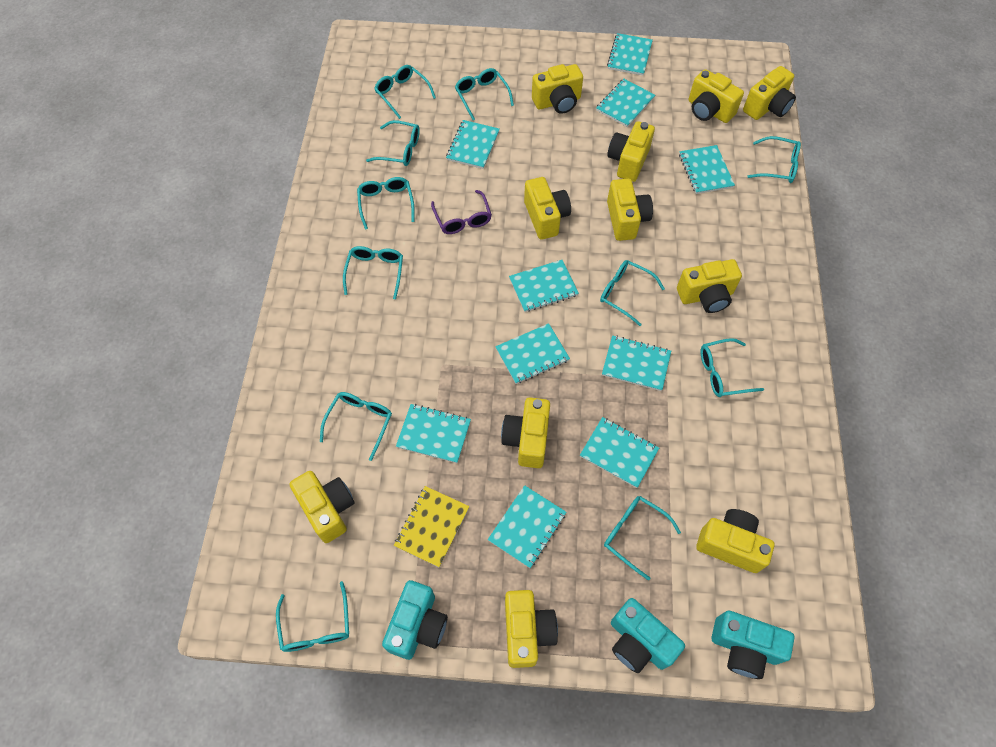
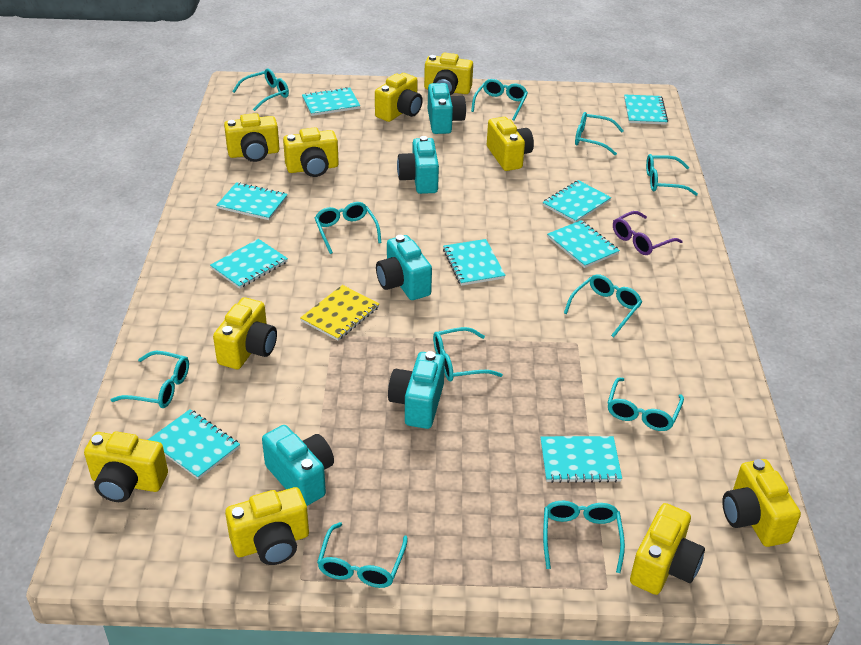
turquoise camera: [382,580,448,660] [611,598,685,673] [712,611,795,679] = 3 -> [262,425,334,506] [376,235,432,300] [388,351,445,429] [397,136,439,194] [428,83,466,134] = 5
turquoise notebook: [396,404,471,463] [446,120,500,169] [488,485,567,568] [495,323,570,384] [509,260,579,312] [580,417,659,488] [596,79,655,127] [602,335,671,391] [607,33,653,75] [679,145,735,194] = 10 -> [148,409,240,480] [210,239,288,289] [216,182,288,220] [302,87,360,116] [443,239,505,286] [540,436,622,483] [542,180,611,223] [547,220,620,268] [624,94,668,125] = 9
yellow camera: [289,471,355,543] [501,398,550,468] [505,590,558,668] [524,177,571,239] [532,64,583,114] [607,121,655,182] [607,179,653,241] [677,259,742,313] [689,69,744,123] [696,509,774,573] [743,66,796,120] = 11 -> [84,431,168,502] [213,297,277,369] [224,113,280,162] [225,487,309,565] [283,127,339,177] [375,73,423,122] [424,53,473,95] [487,117,534,171] [630,503,705,595] [722,459,801,547] = 10

